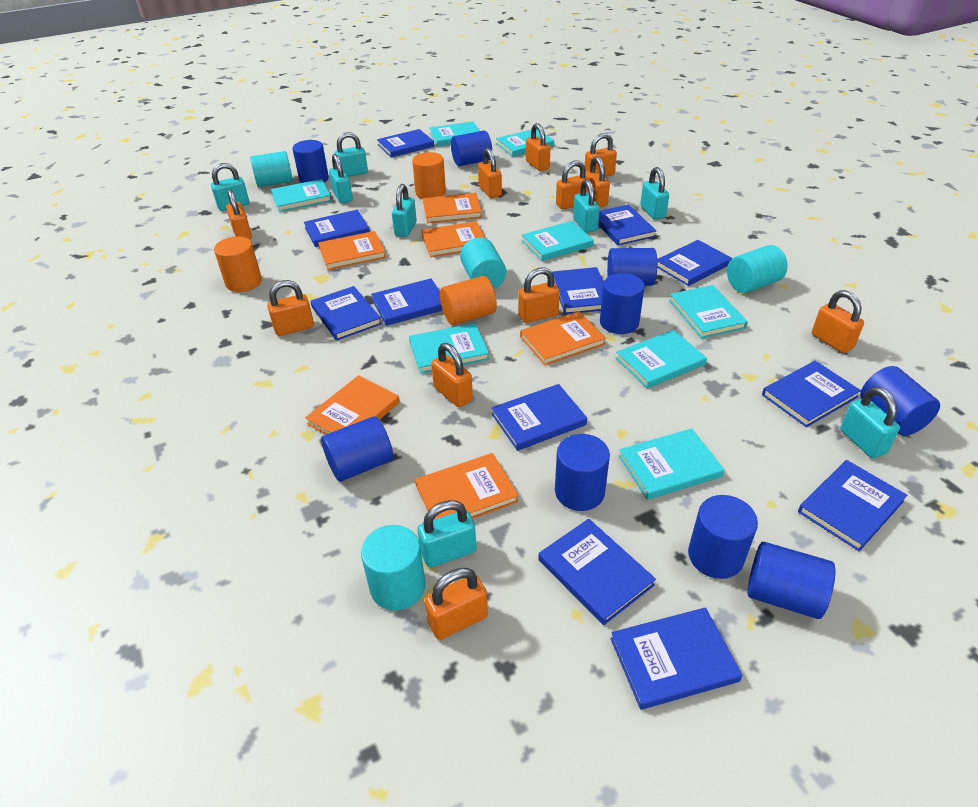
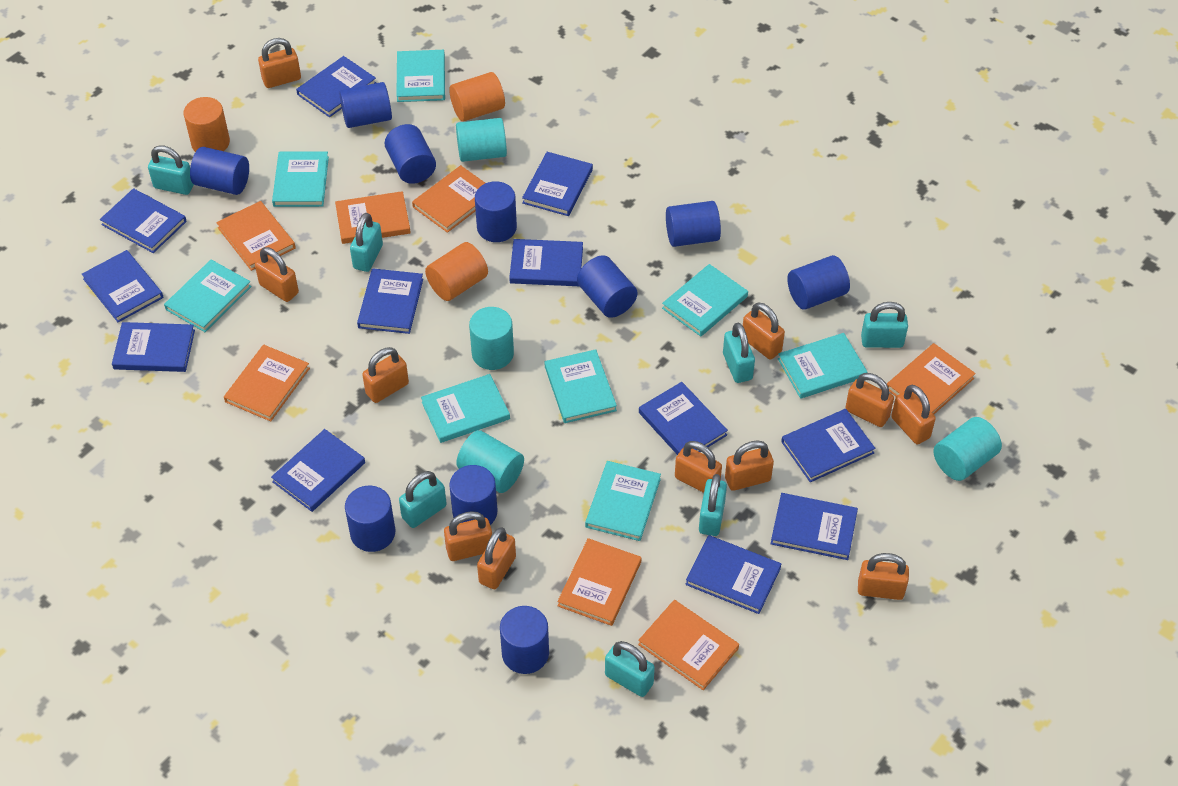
blue cylinder: [292,140,329,183] [321,416,393,482] [451,131,492,166] [555,434,610,511] [600,273,645,334] [607,248,657,286] [688,495,758,579] [747,542,835,619] [860,366,940,436] = 9 -> [190,147,249,195] [339,82,392,128] [345,486,395,552] [384,124,436,184] [449,465,497,525] [475,181,517,242] [500,606,549,674] [577,255,638,318] [666,201,721,247] [787,255,850,310] = 10
orange book: [305,375,400,435] [318,231,386,270] [415,453,518,520] [421,221,486,257] [423,193,482,223] [520,311,606,365] = 6 -> [216,201,296,271] [224,345,310,421] [335,191,411,244] [412,165,485,233] [557,538,641,626] [638,600,739,690] [887,343,976,414] = 7
turquoise padlock: [211,163,249,211] [329,154,353,204] [334,132,368,177] [392,184,417,237] [417,500,477,567] [573,179,600,233] [640,167,669,220] [840,387,900,458] = 8 -> [148,145,194,195] [350,213,383,272] [399,471,447,528] [605,641,655,697] [699,474,727,536] [723,323,755,383] [861,302,908,348] = 7

